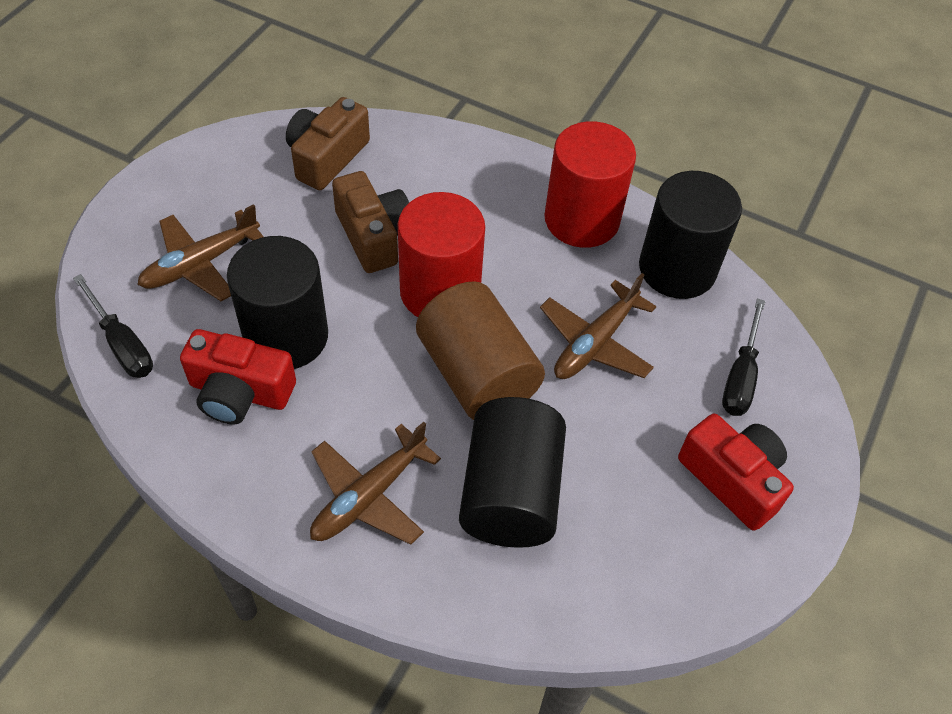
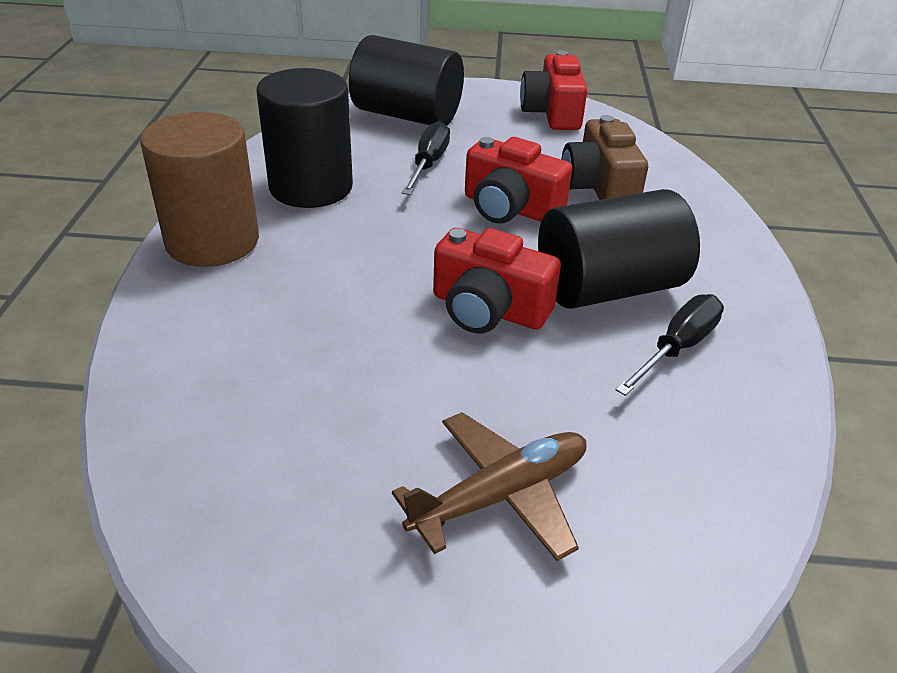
brown camera: [286,97,370,190] [332,171,409,273] = 2 -> [561,115,648,200] = 1
brown plane: [137,204,264,301] [310,422,441,545] [540,273,656,379] = 3 -> [392,412,587,561] = 1
red camera: [180,329,296,424] [678,414,794,531] = 2 -> [433,228,561,333] [465,137,572,224] [520,50,587,130] = 3
red cylinder: [398,192,485,317] [544,121,636,248] = 2 -> none = 0

